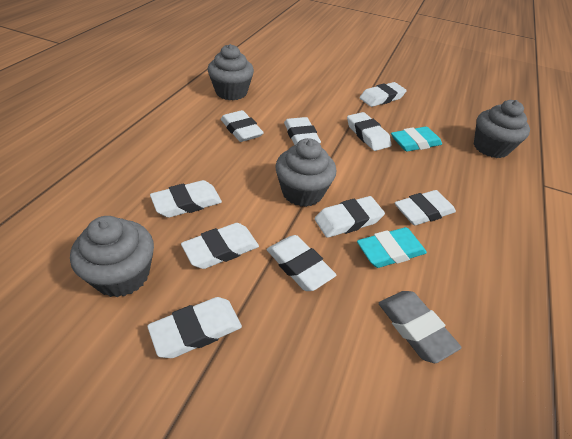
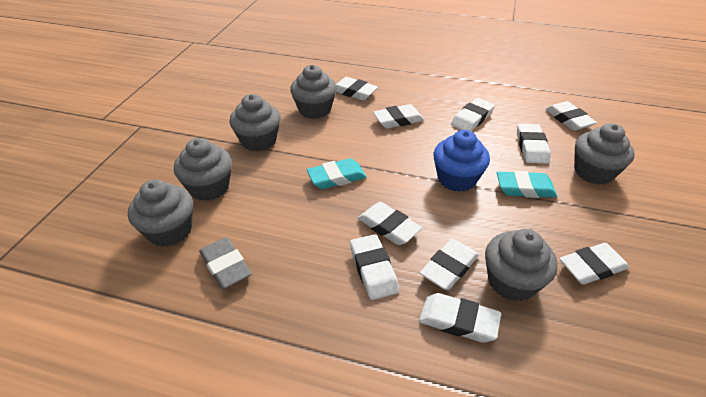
blue cupcake: none = 0 -> [433,130,490,192] = 1
grey cupcake: [70,216,154,297] [208,44,254,101] [275,138,336,207] [474,100,530,158] = 4 -> [128,179,193,247] [174,138,232,201] [229,94,280,152] [290,65,337,119] [485,229,558,302] [574,123,635,185] = 6

